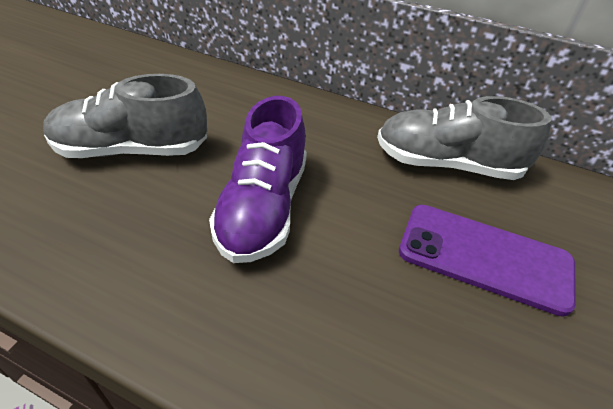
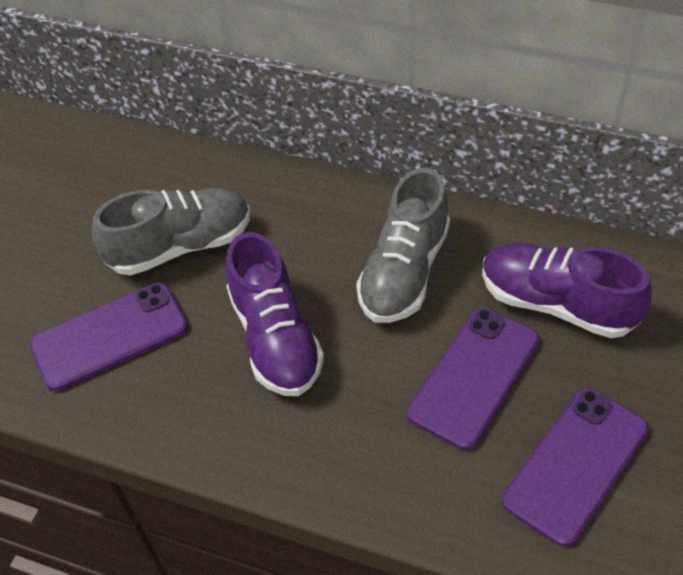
purple phone: [399,205,576,317] = 1 -> [30,282,188,391] [407,307,539,450] [502,388,649,547] = 3
purple shoe: [209,96,307,263] = 1 -> [226,232,324,396] [482,242,652,338] = 2

